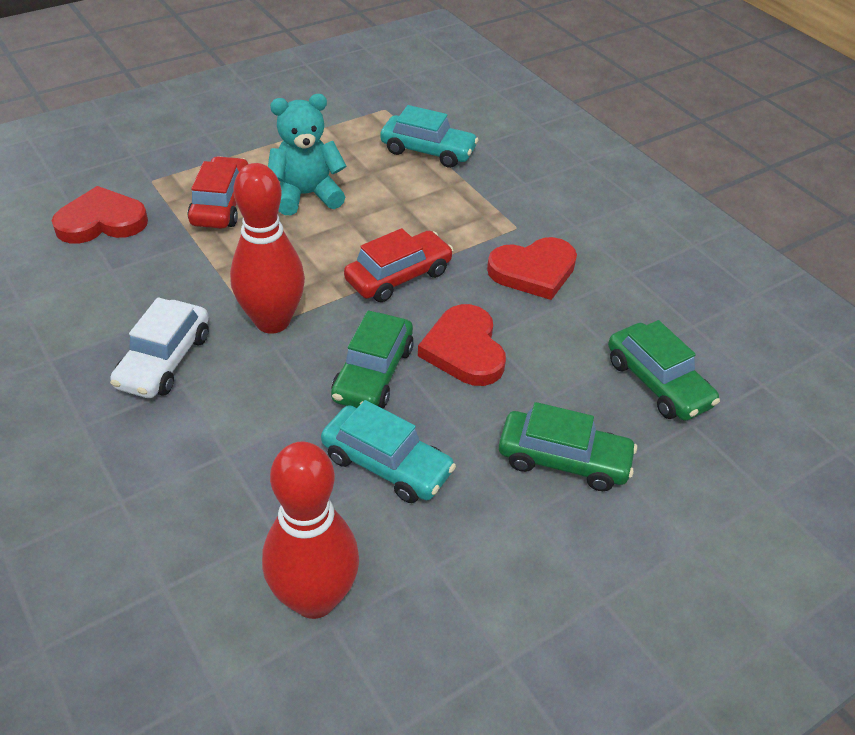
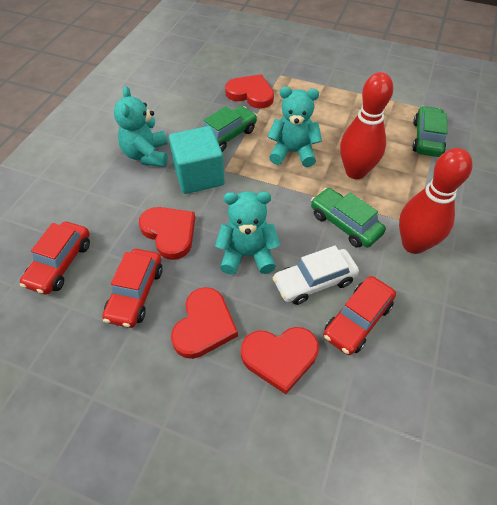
red car: [187,156,248,229] [344,228,454,302] = 2 -> [20,222,90,295] [102,249,162,328] [323,276,396,355] = 3
red heart: [52,186,148,243] [418,304,506,386] [487,237,577,300] = 3 -> [139,207,195,260] [171,287,238,359] [225,74,274,109] [241,327,319,394] = 4
turquoise car: [321,400,456,503] [380,105,479,168] = 2 -> none = 0
turquoise cube: none = 0 -> [169,126,225,194] = 1
turquoise teddy bear: [268,94,346,215] = 1 -> [114,86,168,167] [215,191,280,275] [267,87,322,167] = 3

